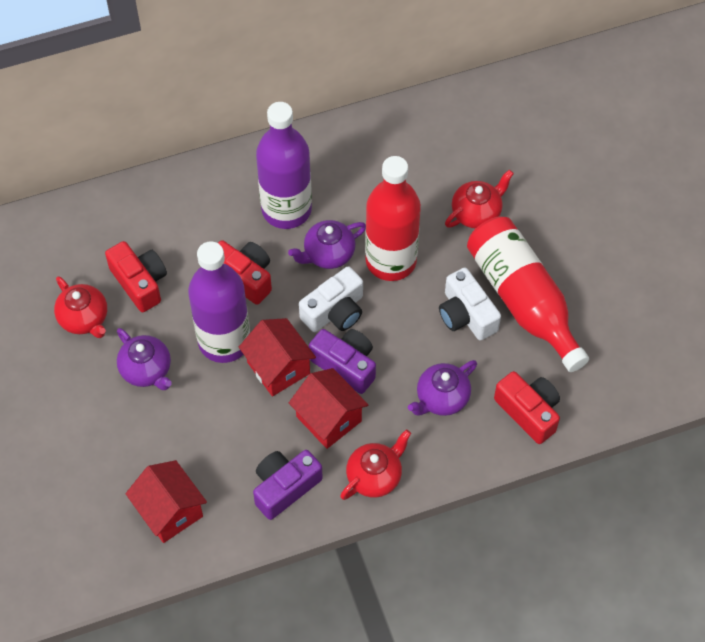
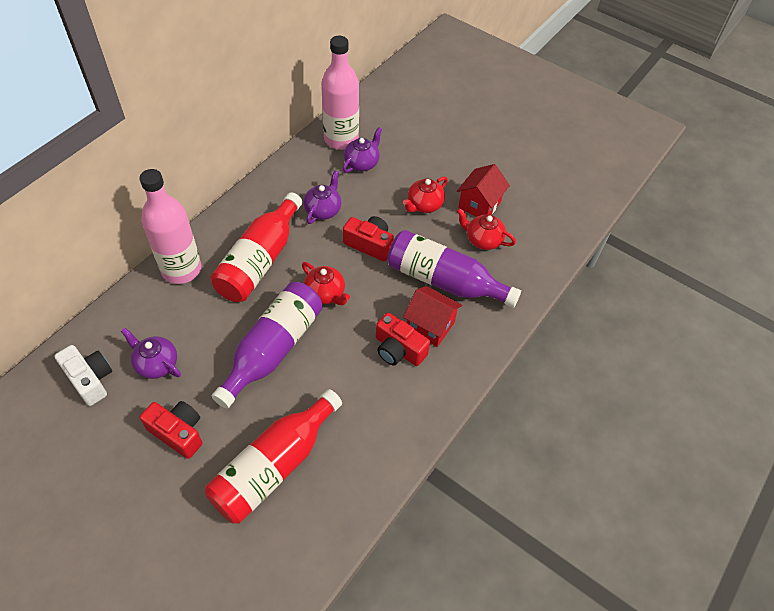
pink bottle: none = 0 -> [139,169,201,284] [321,36,359,150] = 2
purple camera: [253,450,323,520] [309,329,376,394] = 2 -> none = 0
red house: [125,460,207,543] [239,318,316,396] [289,368,368,449] = 3 -> [403,286,462,347] [457,164,510,217] = 2
white camera: [299,266,363,332] [439,268,501,341] = 2 -> [55,345,112,406] = 1

